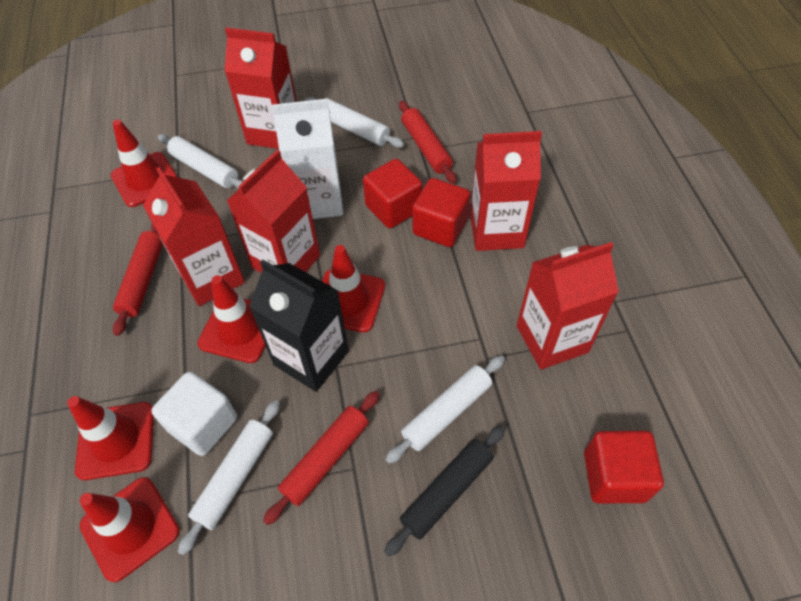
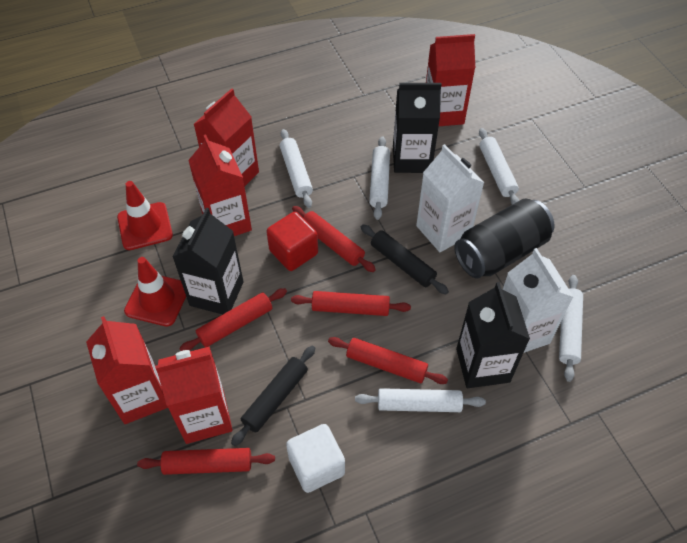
black can: none = 0 -> [454,198,555,279] = 1
black carton: [249,260,349,392] = 1 -> [172,208,244,315] [393,83,442,173] [456,282,530,388] = 3
black rolling pin: [384,426,505,556] = 1 -> [231,346,315,446] [361,225,449,294] = 2
red cube: [363,159,422,228] [412,178,471,247] [584,431,664,503] = 3 -> [266,212,318,271] = 1
red rolling pin: [113,224,163,336] [263,391,380,525] [399,101,457,184] = 3 -> [137,448,275,475] [179,288,287,351] [291,291,411,316] [292,206,376,272] [328,337,448,384] = 5
red traffic cone: [67,396,154,480] [79,477,180,582] [111,120,178,207] [197,275,266,363] [322,245,385,332] = 5 -> [117,181,173,250] [124,257,186,327] = 2
white carton: [272,99,343,219] = 1 -> [416,144,485,252] [503,248,574,353] = 2
white rolling pin: [158,134,244,189] [178,400,280,555] [305,97,404,148] [385,355,505,464] = 4 -> [280,129,313,208] [355,388,486,412] [369,136,390,220] [479,128,520,205] [559,275,583,382] = 5

